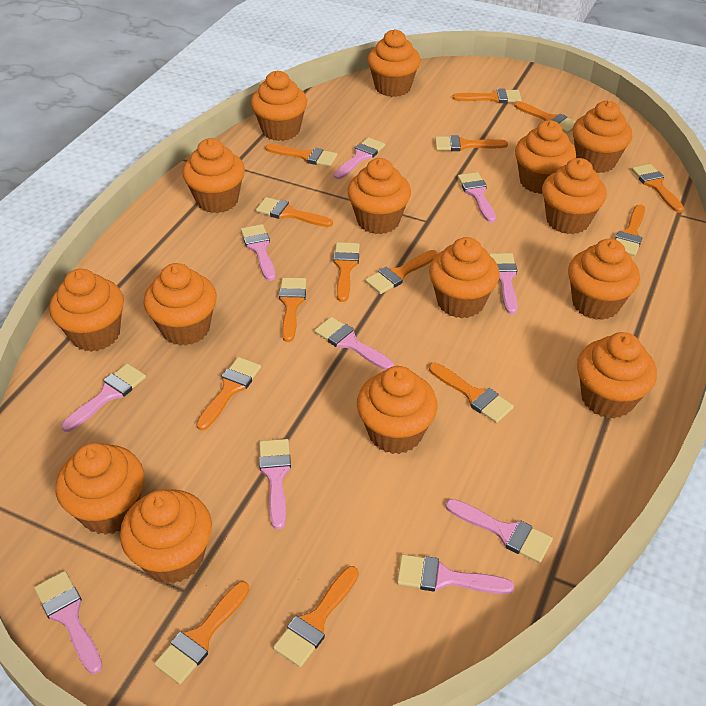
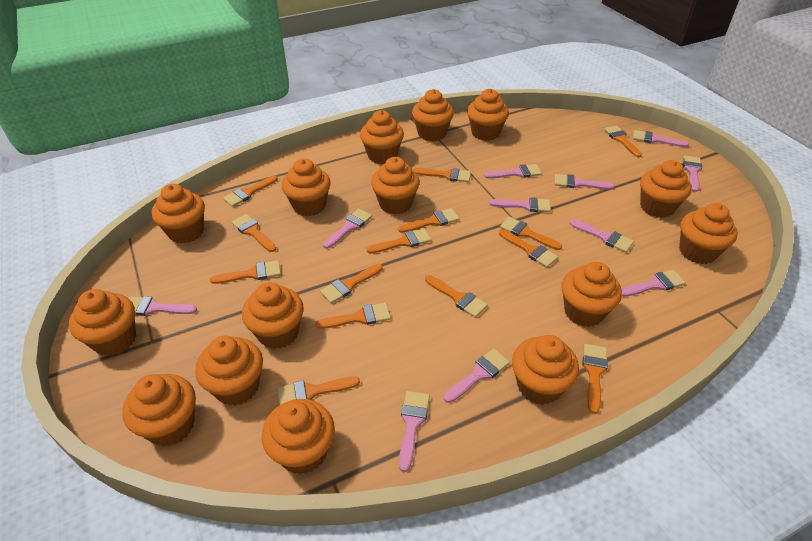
pink brush: [34,571,103,674] [61,363,146,432] [241,224,275,281] [259,439,291,530] [314,317,394,370] [334,137,385,179] [397,554,514,594] [445,499,553,563] [458,172,496,223] [489,253,518,314] = 10 -> [128,296,197,316] [323,209,372,249] [399,391,430,472] [443,349,510,403] [484,164,542,178] [489,197,551,212] [554,174,614,190] [569,219,634,252] [621,270,686,297] [633,130,689,147] [683,155,702,192] = 11

